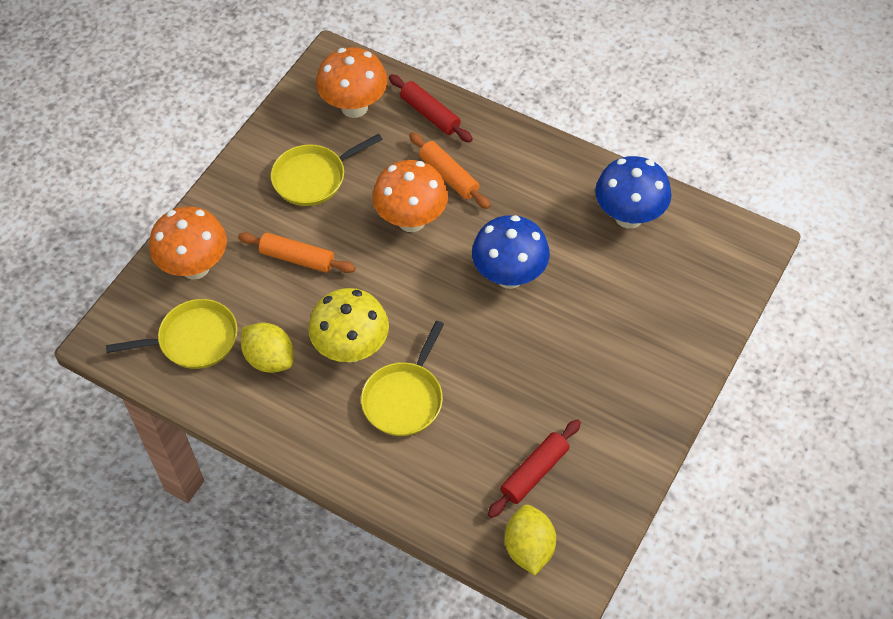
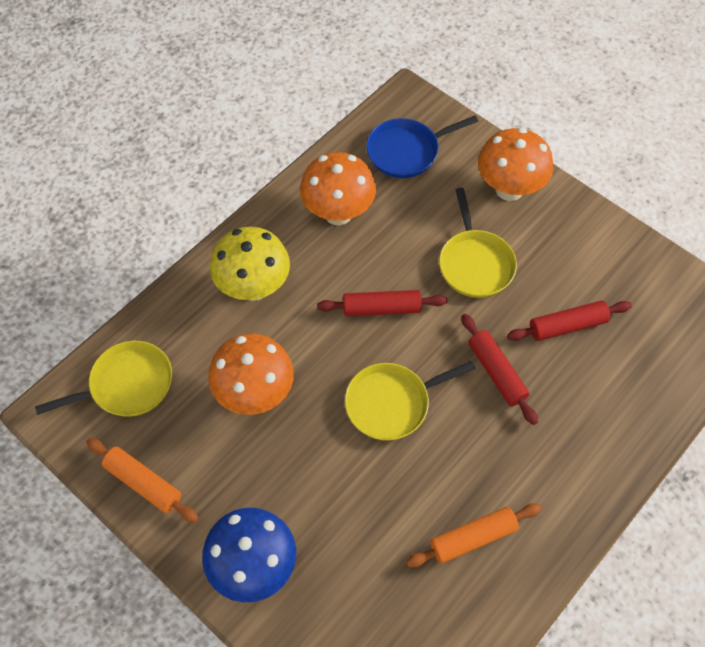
blue mushroom: [472,215,550,289] [595,156,672,229] = 2 -> [202,508,296,602] = 1
blue pan: none = 0 -> [366,116,478,178] = 1
red rolling pin: [389,74,473,143] [488,419,581,518] = 2 -> [317,290,447,316] [461,314,538,425] [507,301,632,341] = 3
yellow lemon: [241,323,294,373] [505,505,556,575] = 2 -> none = 0

